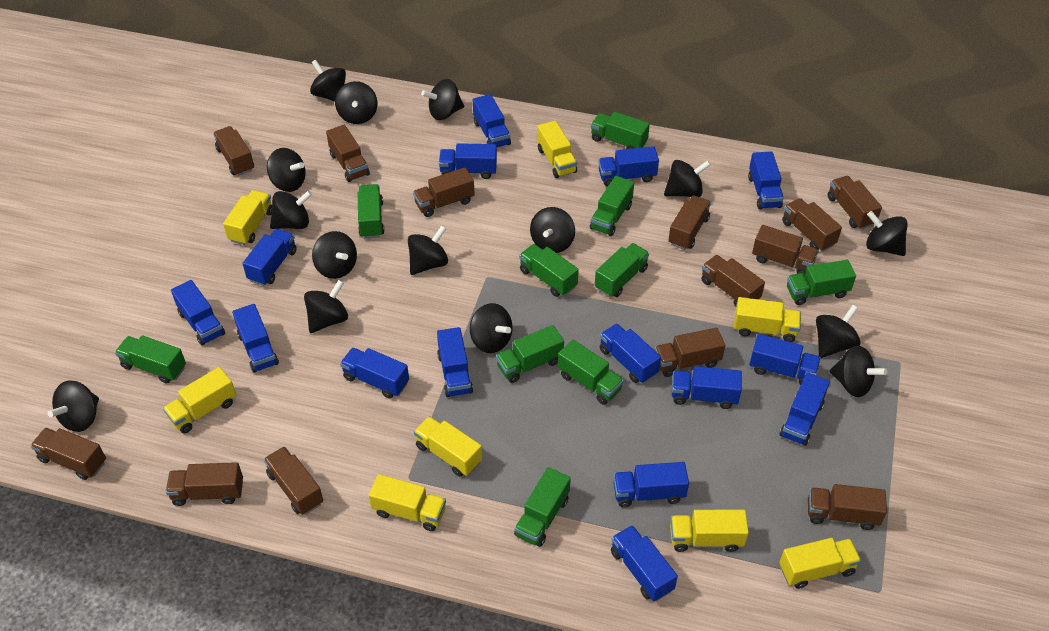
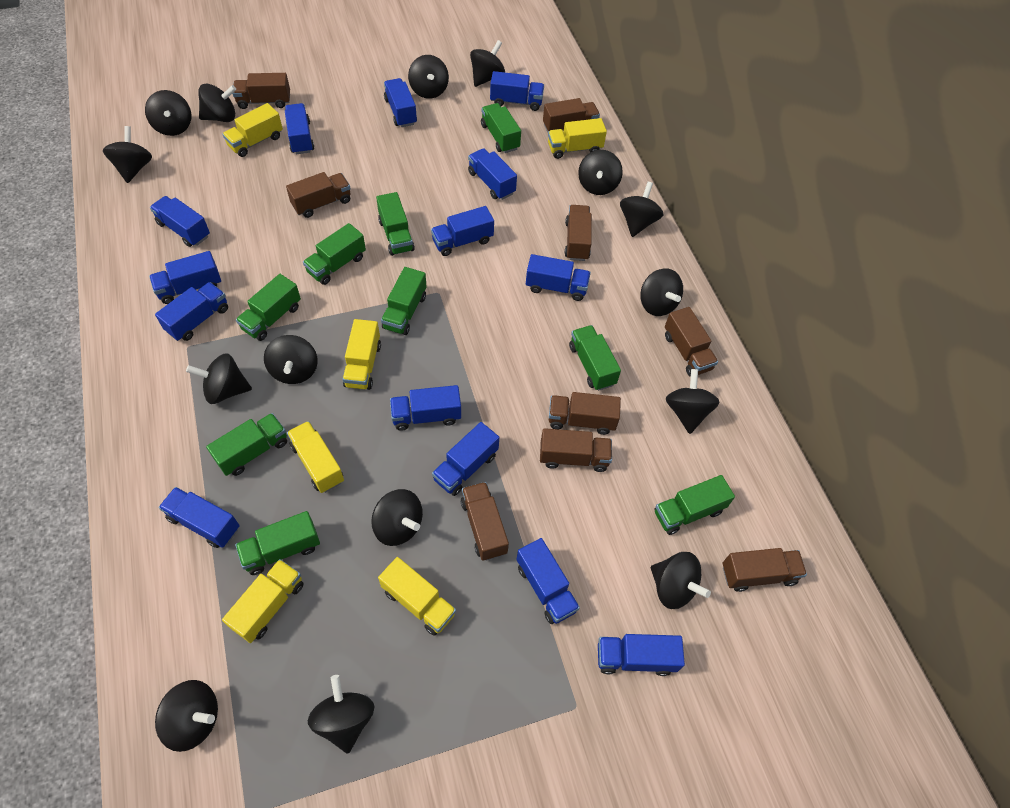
blue truck: [171,280,225,346] [232,304,279,373] [242,229,297,286] [340,347,409,398] [437,327,473,397] [439,143,497,179] [473,94,511,148] [598,146,659,187] [600,323,661,383] [611,525,678,601] [613,462,689,508] [672,366,742,409] [748,151,784,209] [749,334,821,385] [780,372,830,446] = 15 -> [149,251,221,304] [150,196,210,247] [155,282,228,341] [159,487,240,548] [285,103,314,154] [384,78,417,127] [390,385,461,431] [431,206,494,256] [432,422,499,496] [468,148,517,200] [490,71,544,111] [517,538,580,624] [526,254,591,301] [598,634,685,676] = 14
brown truck: [30,428,106,480] [166,462,243,506] [213,126,254,176] [264,446,323,515] [326,125,370,182] [413,168,475,217] [655,328,725,377] [668,195,711,250] [701,255,765,306] [752,225,819,274] [782,198,842,252] [808,484,887,530] [828,176,882,229] = 13 -> [232,73,290,109] [286,172,351,218] [461,482,509,561] [540,428,612,472] [543,98,600,133] [549,392,621,435] [565,205,592,261] [665,307,718,377] [723,548,807,592] = 9
green truck: [115,335,186,384] [358,184,384,238] [496,325,564,383] [514,467,571,547] [519,244,579,297] [558,340,624,405] [590,176,634,236] [591,112,650,149] [595,243,649,297] [787,260,856,305] = 10 -> [206,413,287,476] [235,511,320,575] [236,274,301,341] [303,223,366,285] [376,192,415,256] [381,267,427,335] [481,103,521,153] [569,325,621,391] [654,475,735,535] = 9
yellow truck: [163,367,236,433] [223,190,272,245] [369,474,446,531] [414,416,482,477] [537,121,577,178] [670,510,749,552] [734,297,801,342] [779,538,861,589] = 8 -> [222,103,283,157] [222,559,304,643] [287,421,344,493] [342,319,381,390] [378,557,456,636] [548,118,607,159] = 6

